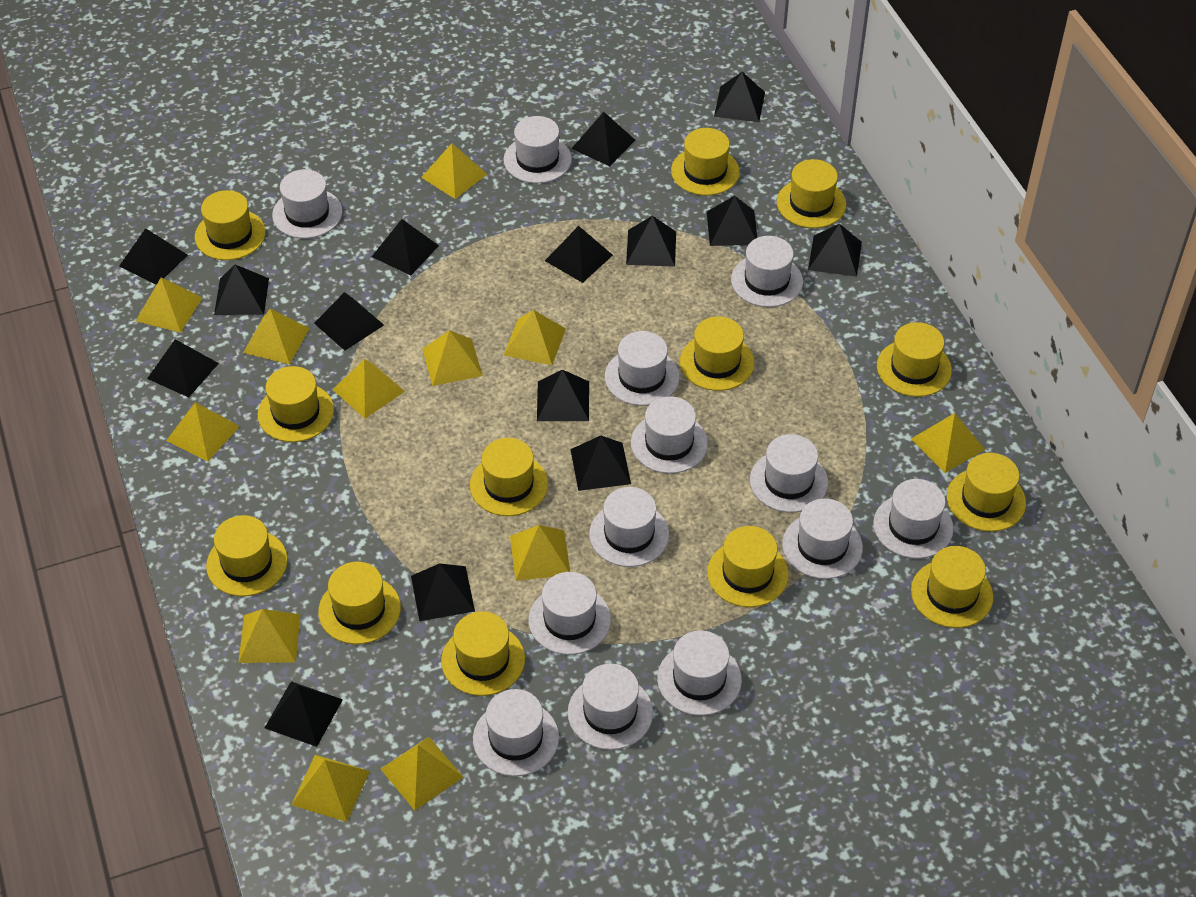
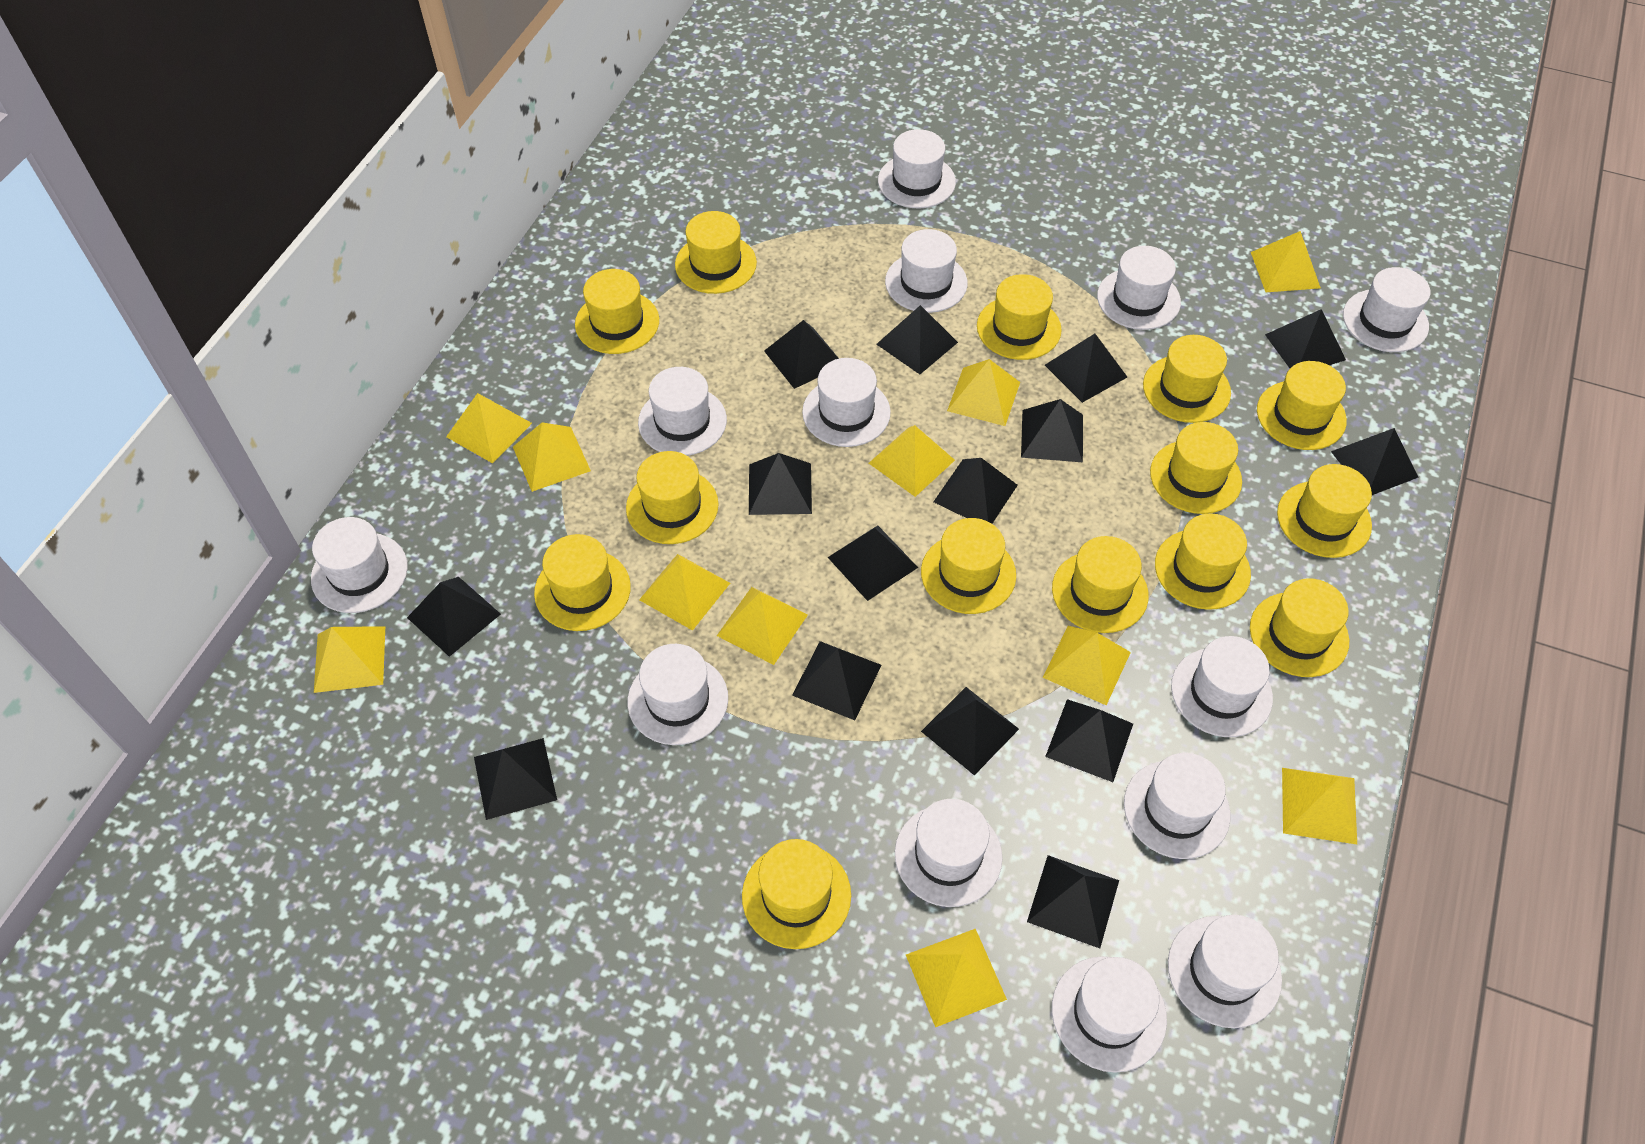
yellow hat: [195,190,266,260] [206,515,288,596] [258,366,334,442] [318,562,401,644] [441,611,525,696] [470,438,548,516] [671,128,740,196] [680,317,754,391] [707,526,788,607] [777,159,846,228] [877,322,952,397] [911,546,993,628] [947,453,1026,532] = 13 -> [534,534,631,631] [575,269,659,354] [626,451,718,544] [675,211,757,294] [742,839,851,949] [921,518,1016,614] [977,274,1062,360] [1052,536,1149,633] [1143,335,1231,423] [1150,422,1242,514] [1155,514,1251,610] [1250,578,1349,677] [1257,361,1347,450] [1277,464,1372,558] = 14
yellow pyramid: [136,277,202,333] [166,402,240,461] [238,609,300,663] [243,309,310,364] [291,755,370,822] [333,359,405,418] [381,737,463,811] [421,143,487,199] [422,330,483,386] [504,310,566,365] [510,525,570,581] [911,413,985,473] = 12 -> [314,626,385,693] [446,393,532,463] [513,422,591,492] [639,554,730,631] [717,587,808,665] [869,425,955,497] [906,929,1007,1027] [947,359,1020,426] [1042,626,1131,705] [1251,231,1321,292] [1282,768,1357,844] = 11

